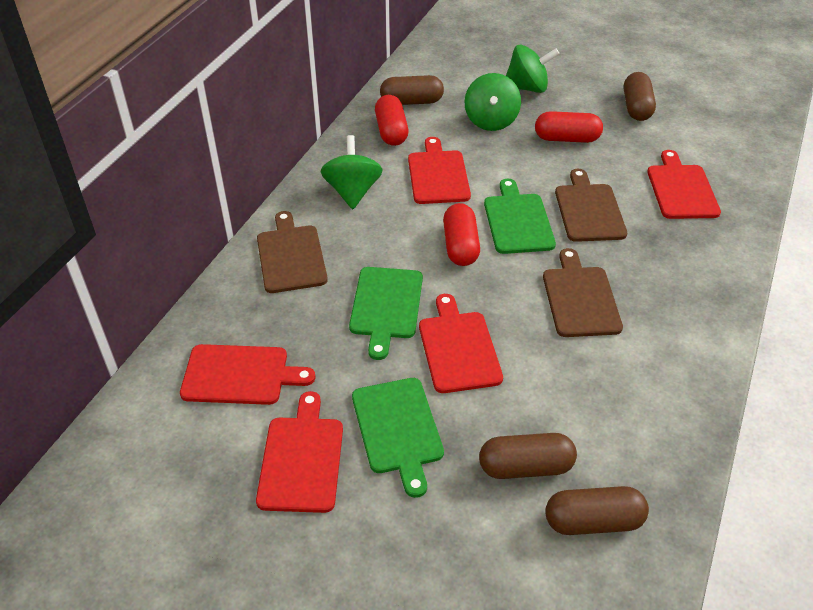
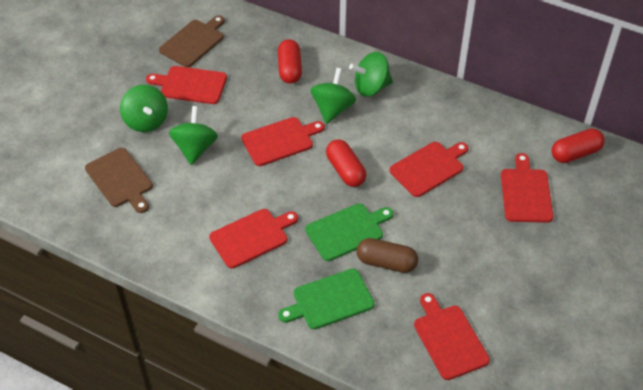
brown capsule: [380,75,444,105] [479,433,577,479] [545,486,649,535] [624,72,656,121] = 4 -> [357,238,418,273] = 1
brown cutting board: [257,211,328,293] [543,248,623,337] [555,169,627,242] = 3 -> [85,148,153,213] [159,15,225,67] = 2
green cutting board: [349,267,423,360] [352,378,444,498] [484,179,556,254] = 3 -> [278,268,375,330] [305,203,394,261] = 2
green spinning top: [321,135,383,209] [465,73,521,131] [506,45,560,93] = 3 -> [120,85,168,132] [169,106,218,165] [310,68,356,124] [349,52,393,97] = 4
red cutting board: [180,344,316,405] [256,391,343,513] [408,137,471,204] [419,294,503,393] [647,150,721,219] = 5 -> [146,66,227,104] [209,209,298,269] [241,117,325,166] [389,142,468,197] [414,293,490,380] [501,153,553,223] = 6

